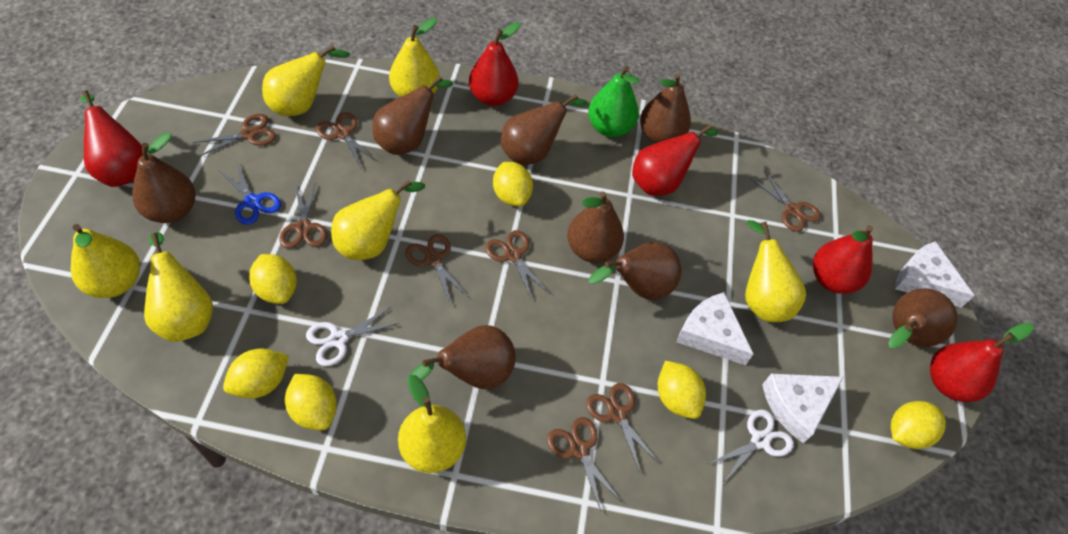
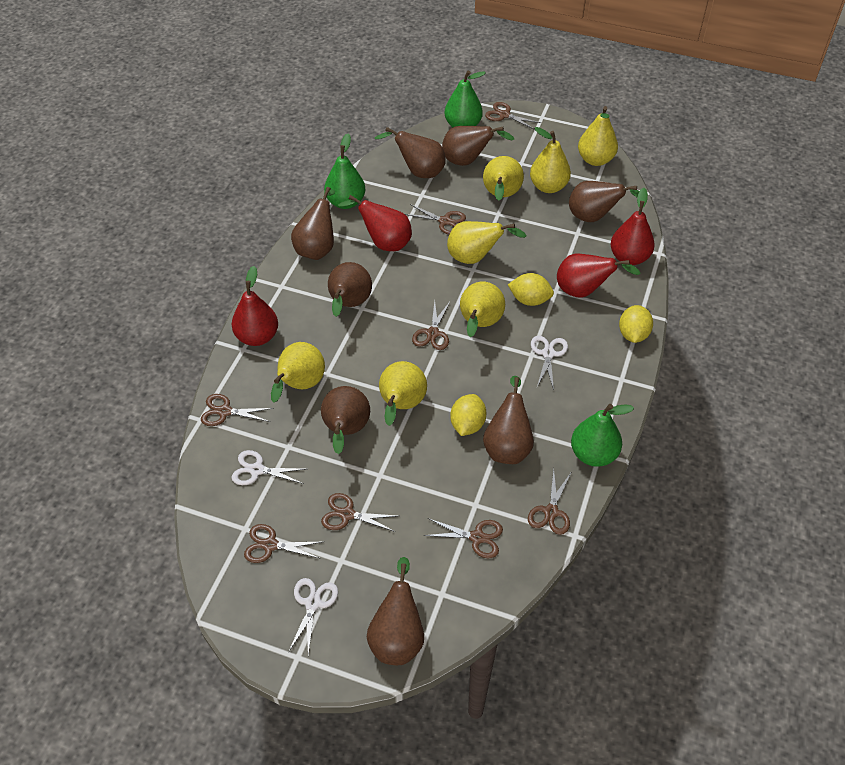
blue scissors: [220,161,281,225] = 1 -> none = 0
green pear: [588,66,640,137] = 1 -> [324,133,365,209] [444,71,486,127] [571,404,634,467] = 3
red pear: [80,90,143,187] [469,22,520,106] [632,124,719,196] [813,225,873,294] [930,323,1034,402] = 5 -> [232,266,278,346] [338,195,412,251] [557,254,641,298] [610,188,655,265] = 4
white cheese: [676,292,753,365] [762,374,843,443] [895,241,975,308] = 3 -> none = 0
white scissors: [306,307,400,366] [709,410,794,483] = 2 -> [231,450,305,485] [288,578,338,656] [531,336,568,390] = 3
yellow lemon: [223,348,289,399] [249,254,297,304] [285,374,337,430] [493,162,533,206] [658,361,706,419] [891,401,946,449] = 6 -> [450,394,486,436] [508,273,554,306] [619,305,653,343] = 3

